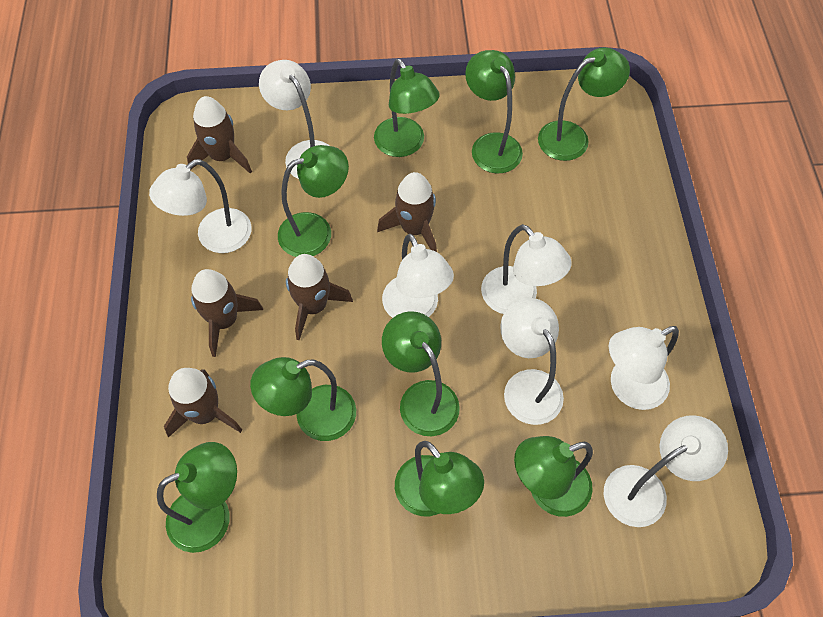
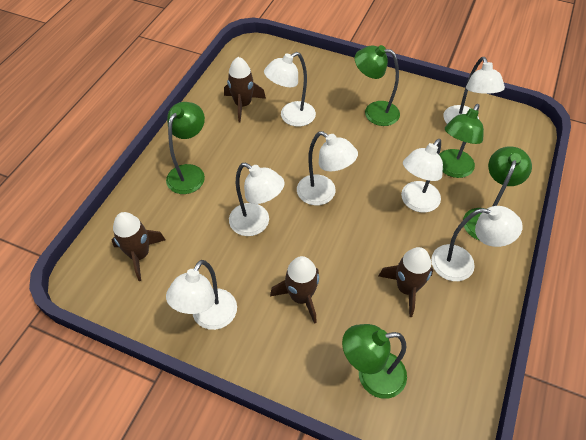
brown rocket: [164,368,242,438] [187,96,252,173] [191,269,263,357] [286,254,353,341] [377,172,437,252] = 5 -> [112,212,166,281] [224,57,266,123] [270,256,319,324] [379,247,433,317] = 4
green lamp: [157,442,237,553] [250,357,356,441] [278,145,349,257] [374,59,440,157] [382,311,460,436] [395,441,484,516] [465,50,523,174] [514,436,593,517] [538,47,630,161] = 9 -> [166,102,205,194] [342,324,407,399] [355,45,400,126] [439,104,484,178] [463,147,532,240] = 5

